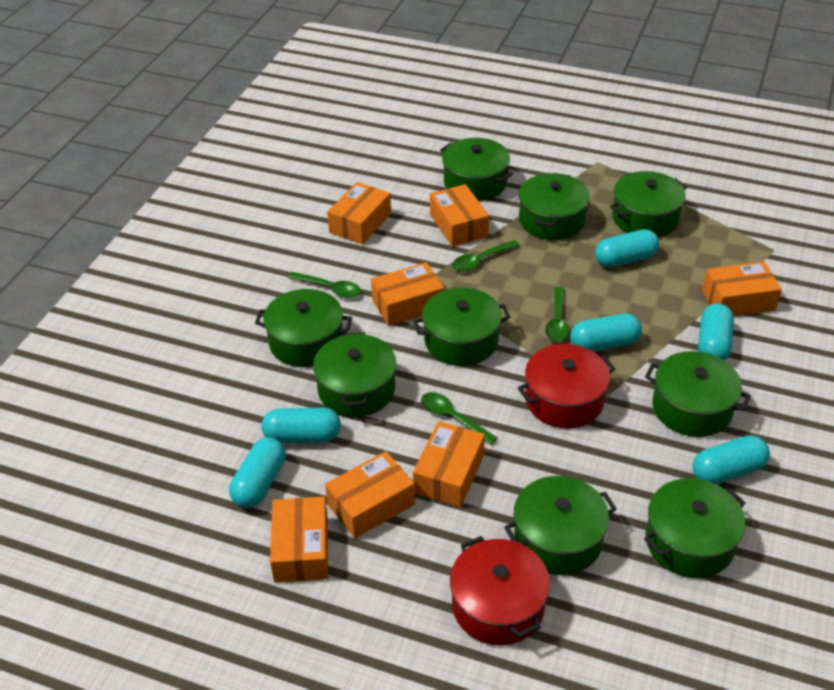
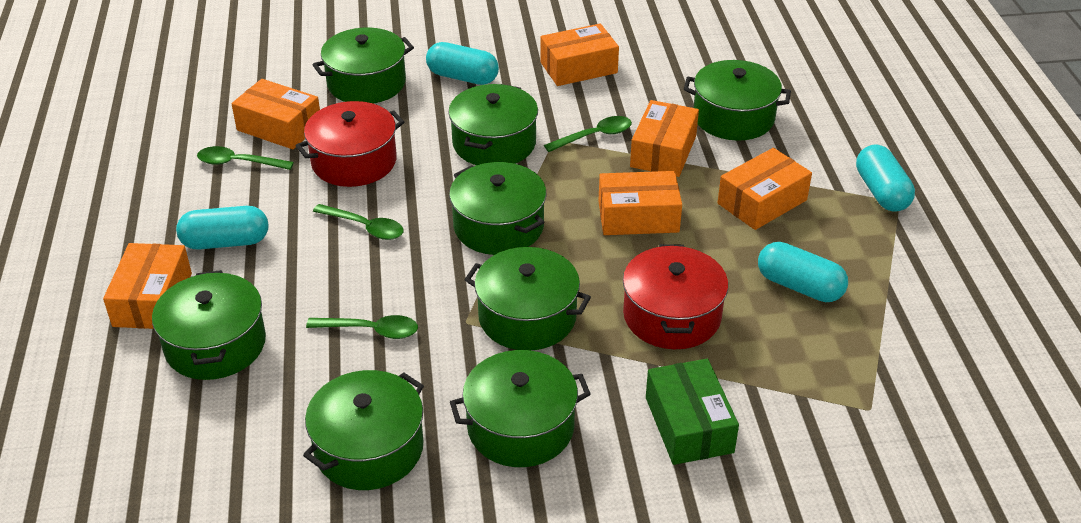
green box: none = 0 -> [646,359,739,465] = 1
green pot: [255,289,352,367] [313,332,396,417] [413,288,510,366] [440,138,513,201] [504,476,617,575] [519,173,590,240] [610,171,687,237] [644,478,746,578] [645,351,751,437] = 9 -> [152,270,266,380] [303,370,424,490] [312,28,414,104] [448,84,538,165] [449,162,546,255] [450,350,591,467] [465,247,591,350] [684,60,791,141] = 8
orange box: [270,497,328,582] [325,451,415,538] [327,182,391,244] [371,262,444,326] [413,421,485,507] [430,184,489,247] [702,261,782,316] = 7 -> [103,243,192,329] [231,79,320,149] [540,24,619,86] [598,171,682,235] [630,100,699,177] [718,148,812,230] = 6
turquoise capsule: [229,437,286,508] [262,408,341,443] [570,313,642,352] [595,229,659,268] [693,436,770,485] [698,303,734,361] = 6 -> [176,206,268,250] [426,42,499,85] [758,242,848,302] [856,145,915,212] = 4

